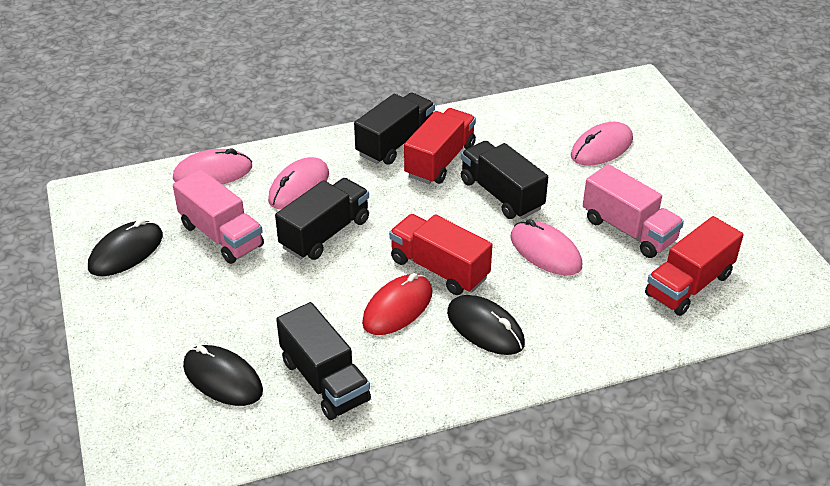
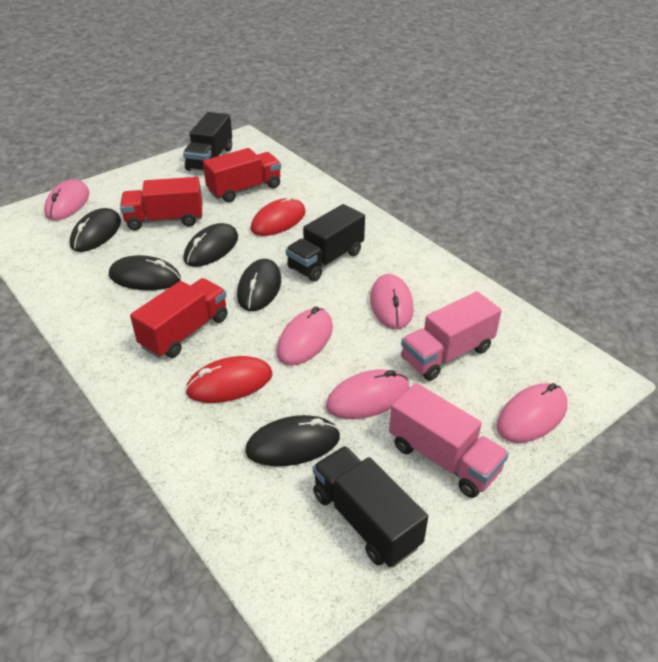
black mouse: [88,219,163,276] [183,345,263,406] [447,295,525,355] = 3 -> [70,208,121,252] [109,255,181,290] [184,223,238,267] [237,259,281,311] [245,415,340,466] = 5
black truck: [275,178,369,260] [276,302,371,420] [354,92,435,165] [461,141,548,219] = 4 -> [183,112,232,171] [286,204,365,282] [313,446,428,567] = 3
pink mouse: [173,149,252,184] [268,157,329,210] [510,219,582,276] [571,122,633,166] = 4 -> [44,179,89,220] [277,306,333,366] [326,369,410,419] [370,274,414,329] [497,383,567,443] = 5
red mouse: [362,273,432,335] = 1 -> [185,356,272,403] [251,195,306,236] = 2

